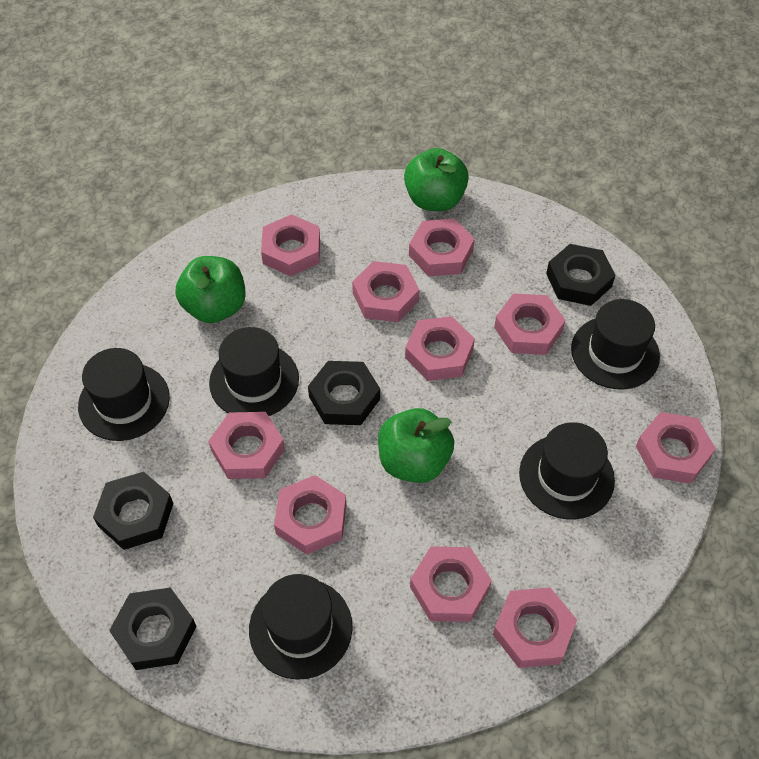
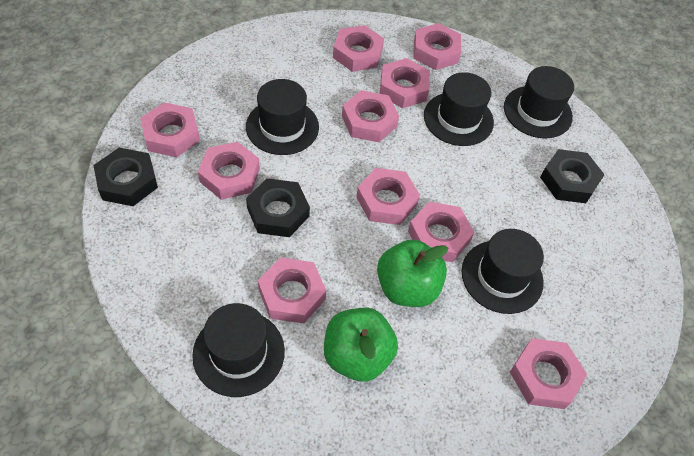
black nut: [93,472,174,550] [109,587,196,670] [308,361,380,425] [546,244,615,306] = 4 -> [94,148,158,206] [246,178,310,237] [540,149,605,203] = 3
green apple: [175,256,246,323] [378,408,454,483] [404,148,469,211] = 3 -> [324,308,398,382] [377,240,448,307] = 2

